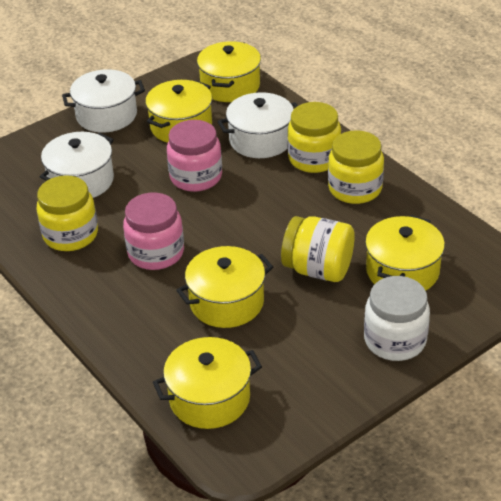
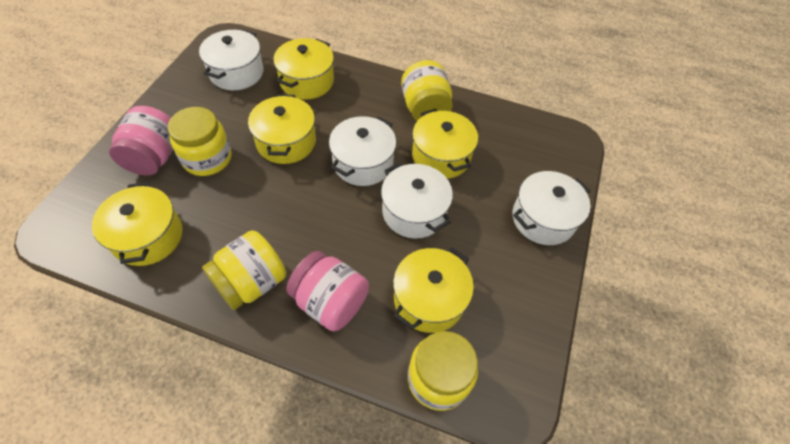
white jar: [364,276,430,361] = 1 -> none = 0
white pot: [40,132,114,198] [62,69,145,133] [217,92,298,158] = 3 -> [199,29,264,90] [329,116,397,186] [381,162,453,239] [513,171,590,245] = 4

